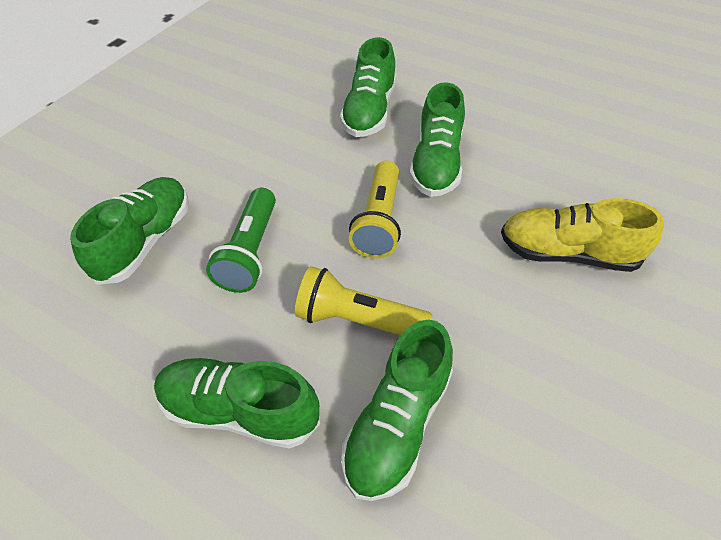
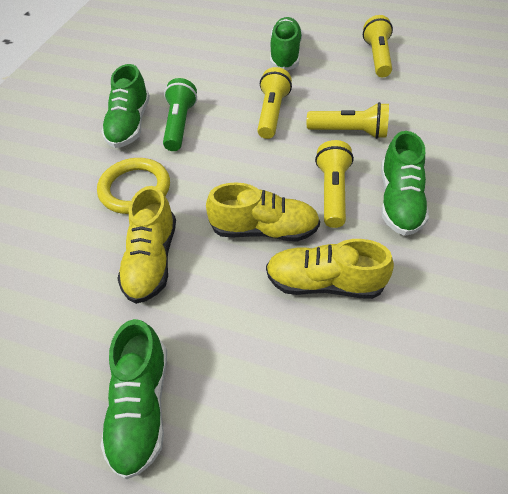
green shoe: [70,177,189,285] [154,358,320,449] [340,37,396,137] [341,319,453,501] [409,82,465,197] = 5 -> [101,319,167,479] [102,64,150,148] [270,17,302,71] [381,131,429,236] = 4
yellow flashlight: [295,266,433,335] [349,161,401,258] = 2 -> [257,67,292,139] [307,102,389,139] [315,140,354,228] [363,15,393,77] = 4
yellow ring: none = 0 -> [97,158,170,214] = 1
yellow shoe: [501,198,664,272] = 1 -> [117,186,176,304] [206,183,320,242] [266,239,394,299] = 3

